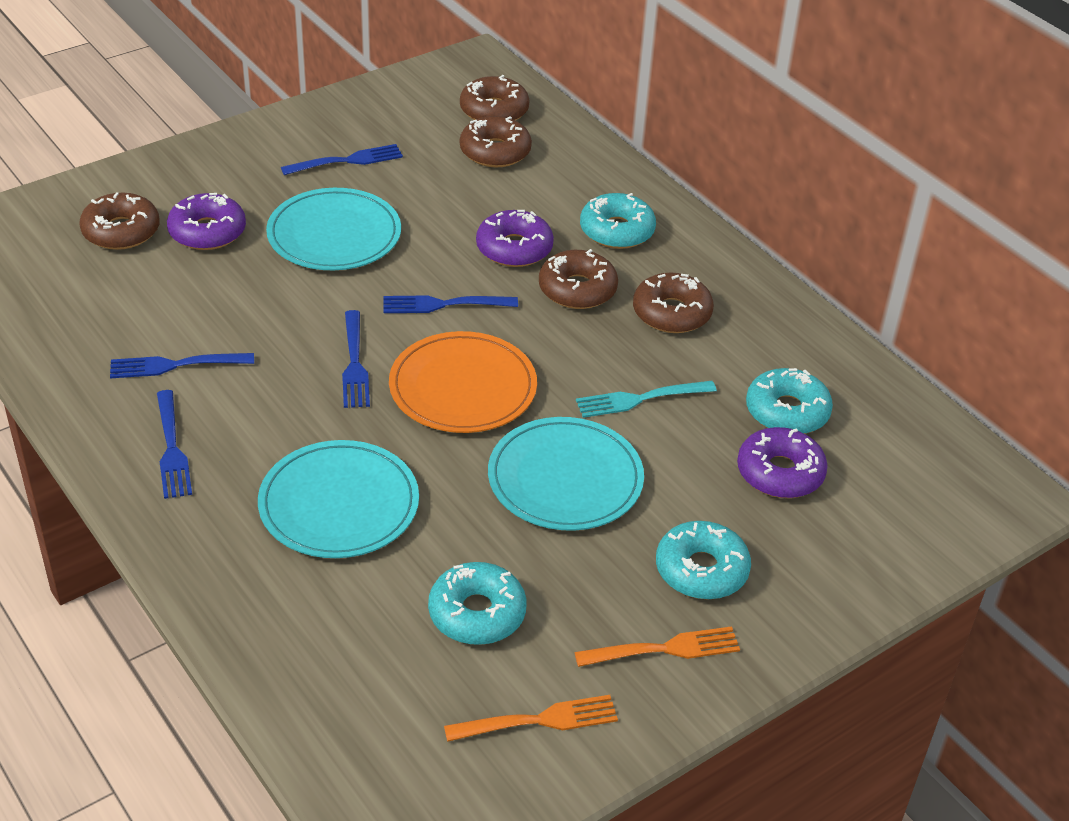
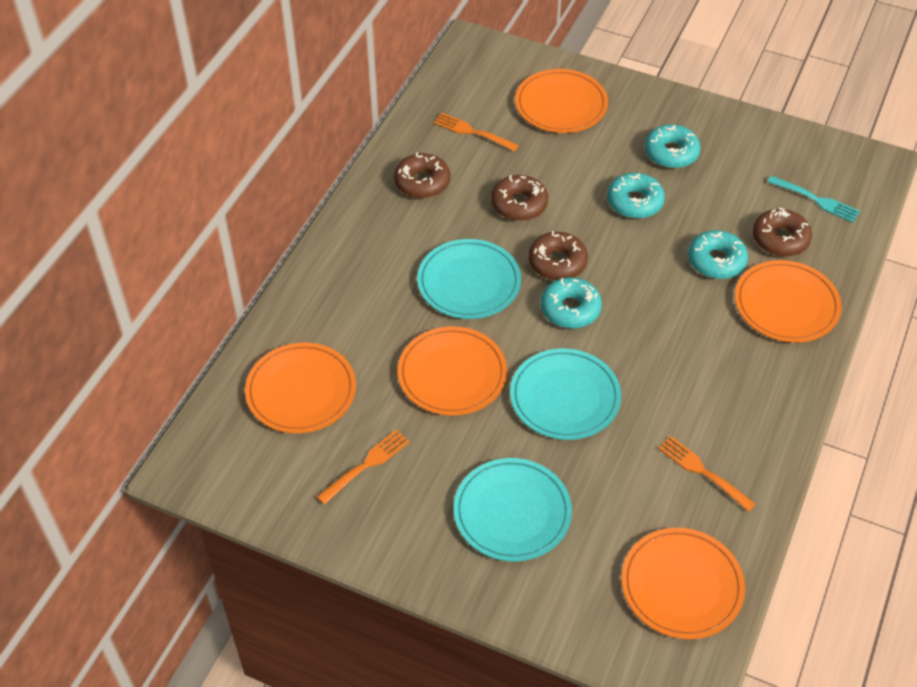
blue fork: [110,353,254,378] [157,390,192,499] [281,144,403,175] [342,310,370,408] [383,295,518,313] = 5 -> none = 0
brown donut: [79,192,160,250] [460,75,529,120] [460,116,532,167] [539,249,618,309] [633,273,714,333] = 5 -> [394,152,450,198] [491,175,548,221] [529,231,588,280] [753,208,812,256] = 4
orange fork: [444,695,618,742] [574,626,740,667] = 2 -> [317,430,410,505] [433,113,519,152] [658,436,756,512] = 3
orange plate: [389,331,537,433] = 1 -> [245,343,356,433] [398,326,507,416] [515,69,608,133] [622,528,745,639] [735,260,842,343] = 5
purple donut: [167,193,246,250] [476,210,554,267] [737,427,828,498] = 3 -> none = 0

